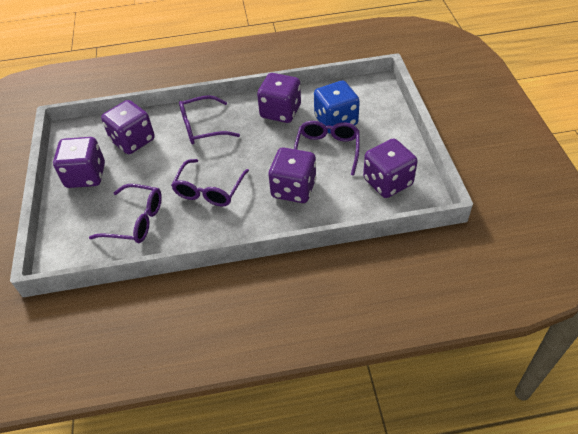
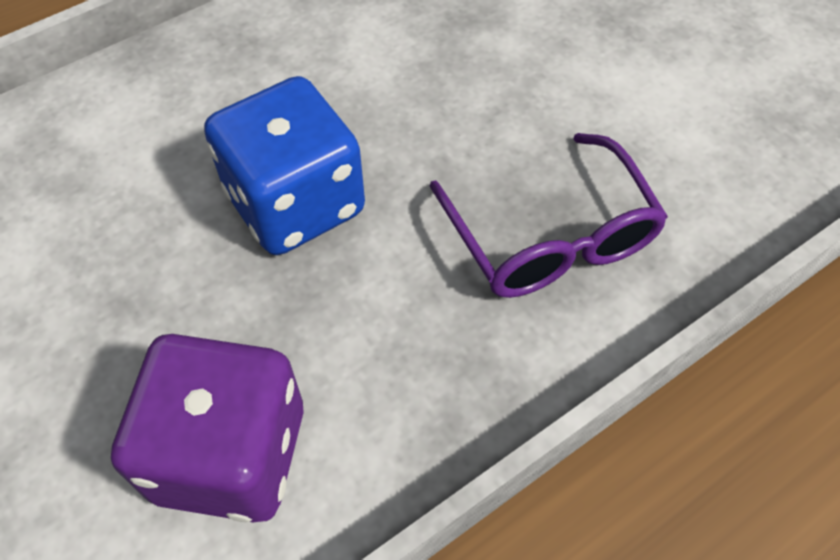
purple dice: [53,137,105,188] [101,100,155,154] [257,73,301,123] [269,147,316,203] [363,138,418,198] = 5 -> [111,334,304,522] = 1
purple glasses: [89,184,162,243] [171,159,249,206] [179,95,240,144] [294,121,360,176] = 4 -> [429,133,668,298] = 1

